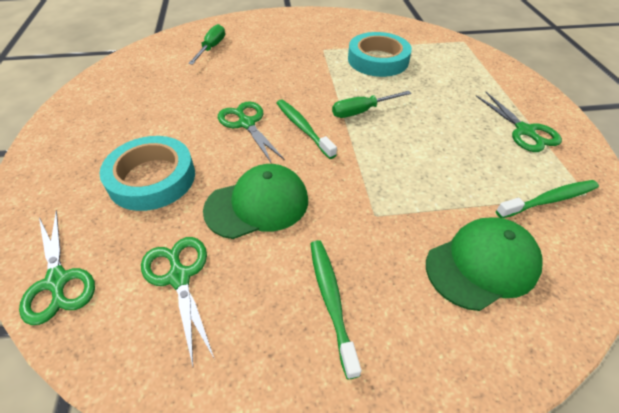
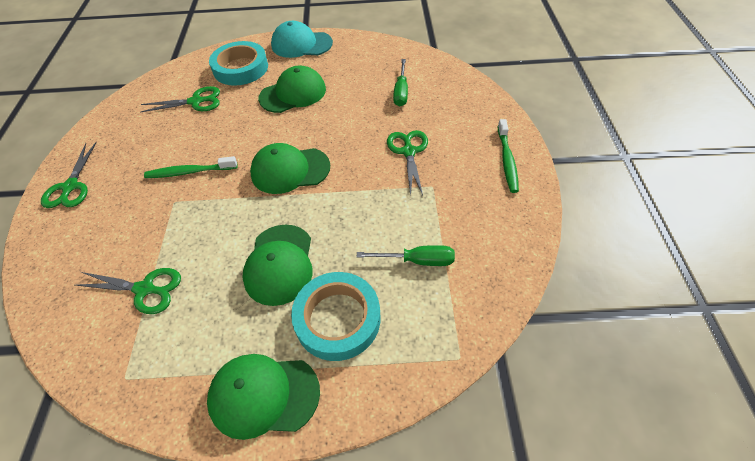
green cap: [203,164,308,239] [426,217,542,311] = 2 -> [207,354,320,440] [242,224,313,306] [250,143,330,194] [258,66,326,113] = 4
green toothbrush: [276,99,337,159] [310,240,361,380] [496,180,599,218] = 3 -> [144,156,237,178] [498,119,519,193] = 2
turquoise cap: none = 0 -> [271,21,333,58] = 1

